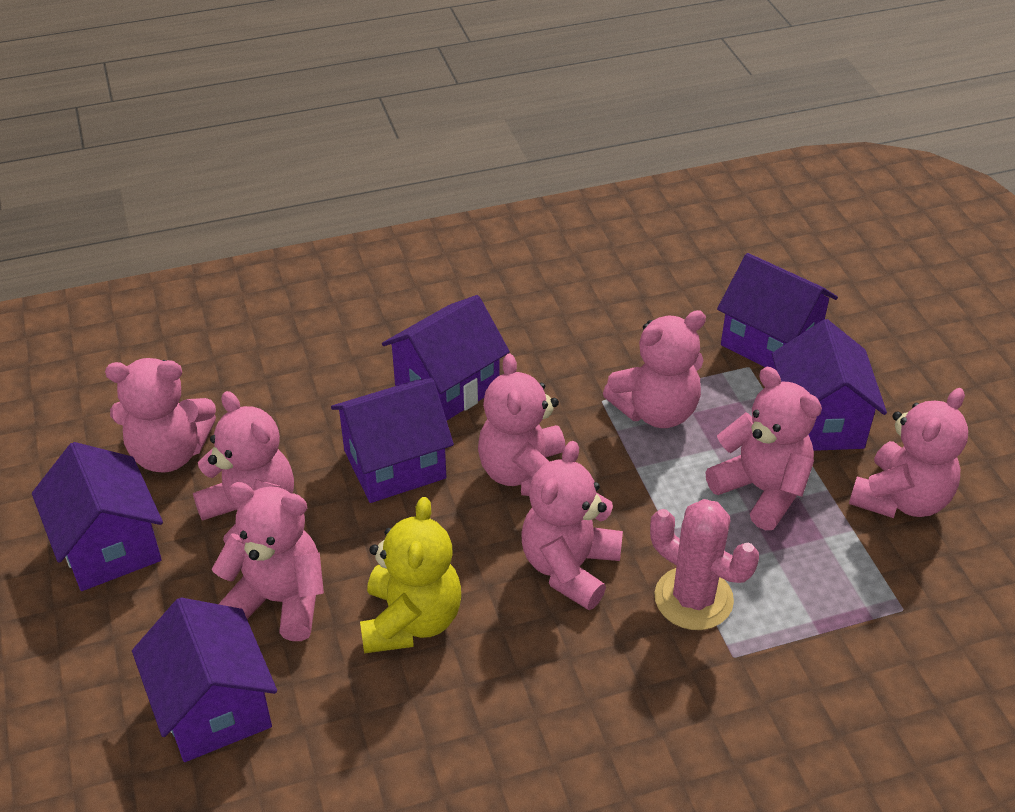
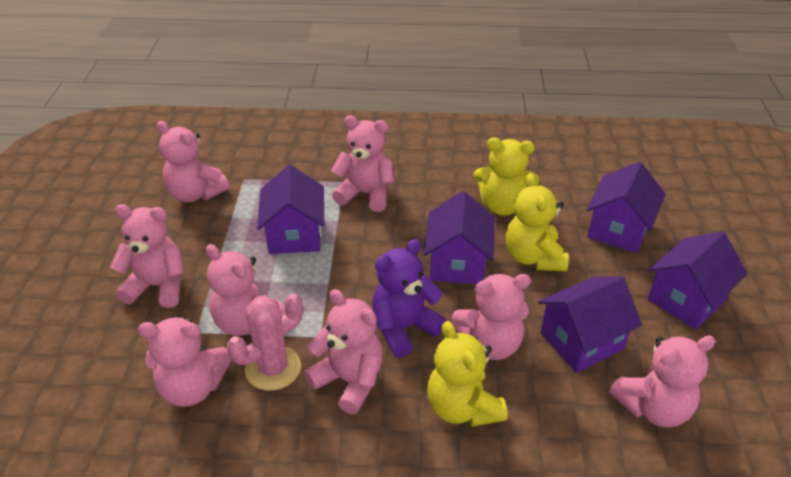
purple house: [32,442,163,591] [132,597,277,762] [331,378,454,503] [382,295,510,420] [717,253,838,370] [772,319,887,451] = 6 -> [257,165,324,254] [424,191,495,284] [538,276,642,373] [586,162,666,253] [648,231,747,329] = 5
purple teddy bear: none = 0 -> [372,239,447,358] = 1
yellow teddy bear: [360,497,461,653] = 1 -> [427,321,508,427] [474,138,540,216] [506,173,569,272] = 3

